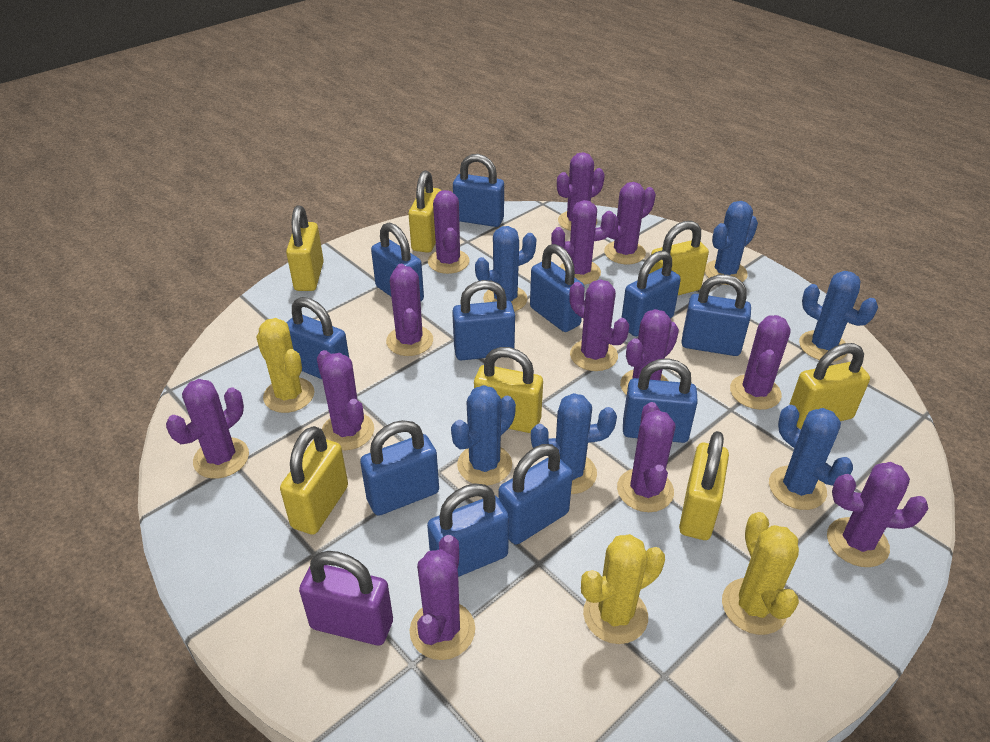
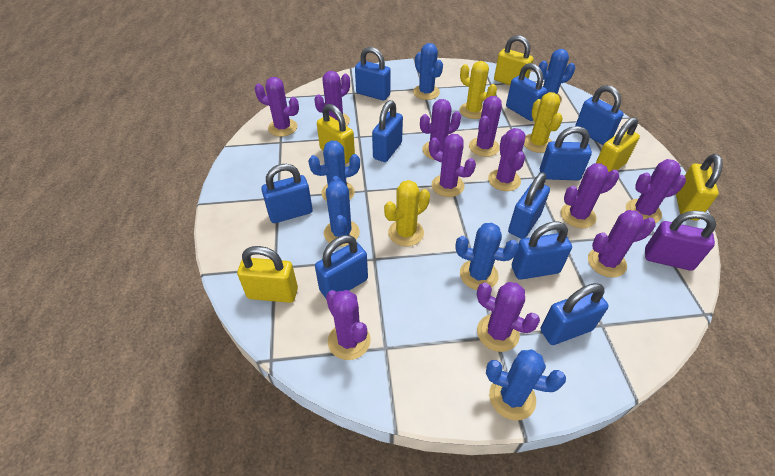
blue padlock: [286,297,349,379] [360,420,439,516] [371,222,424,302] [427,484,509,577] [452,280,515,360] [453,154,504,227] [498,444,573,545] [530,244,584,332] [622,250,681,337] [623,358,698,443] [681,275,751,356] = 11 -> [261,164,313,223] [315,235,368,298] [355,47,391,101] [372,100,403,162] [506,63,547,121] [508,172,550,239] [512,222,572,280] [540,126,592,180] [541,283,609,345] [575,85,624,145] = 10
purple cactus: [166,379,249,479] [317,350,374,450] [386,264,433,356] [410,535,475,660] [428,190,470,274] [551,200,615,284] [557,152,605,231] [569,280,629,371] [604,182,656,264] [617,402,676,512] [620,309,679,396] [730,315,791,410] [827,462,929,567] = 13 -> [254,77,299,137] [314,71,350,126] [326,290,371,360] [420,99,461,160] [429,134,476,197] [469,96,502,157] [477,282,540,352] [488,128,525,191] [561,163,619,228] [588,210,656,278] [626,159,686,223] = 11
yellow padlock: [280,426,348,535] [286,206,324,291] [409,170,441,253] [474,347,543,433] [649,221,709,295] [679,431,729,540] [789,343,870,429] = 7 -> [237,246,298,303] [317,104,355,164] [494,35,534,85] [596,117,640,172] [676,154,723,221] = 5

